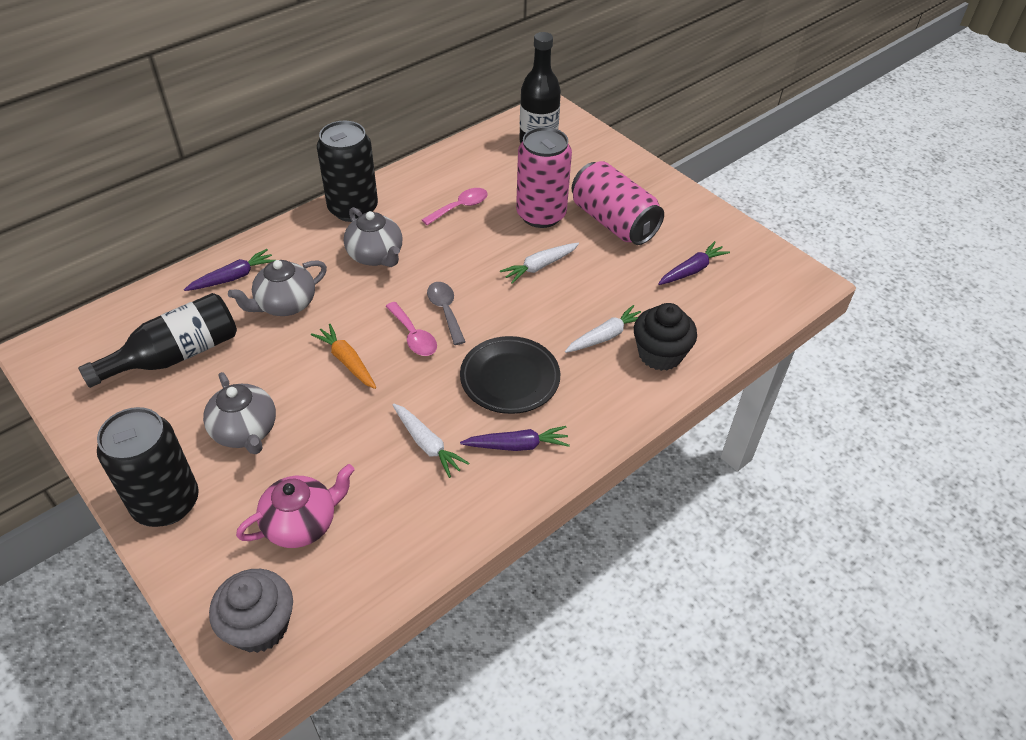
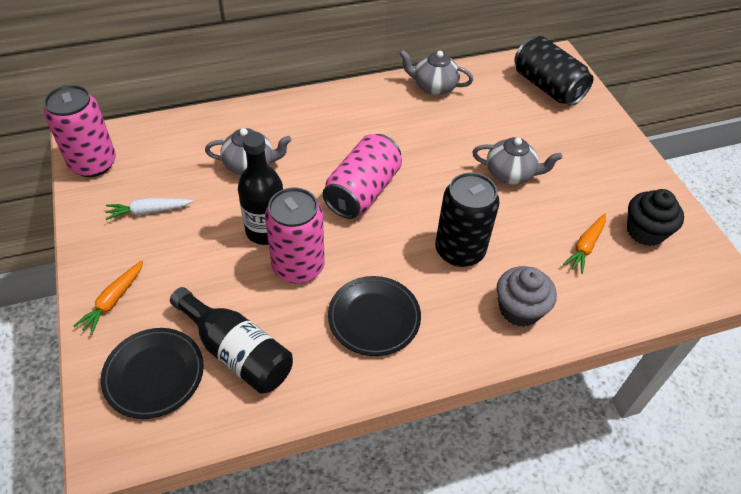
black plate: [460,336,560,414] = 1 -> [101,328,204,419] [328,276,421,356] = 2
grey spoon: [427,282,465,345] = 1 -> none = 0
orange carrot: [311,324,377,389] = 1 -> [74,260,143,335] [563,213,606,274] = 2
pink can: [516,127,572,228] [572,161,664,245] = 2 -> [44,85,116,177] [265,188,325,284] [323,134,402,219] = 3
pink spoon: [385,302,437,356] [422,188,488,225] = 2 -> none = 0
pink teapot: [236,464,355,548] = 1 -> none = 0
purple carrot: [184,249,275,291] [460,426,570,451] [658,241,730,285] = 3 -> none = 0
white carrot: [392,403,469,478] [500,243,579,284] [565,305,641,353] = 3 -> [106,198,193,220] = 1

